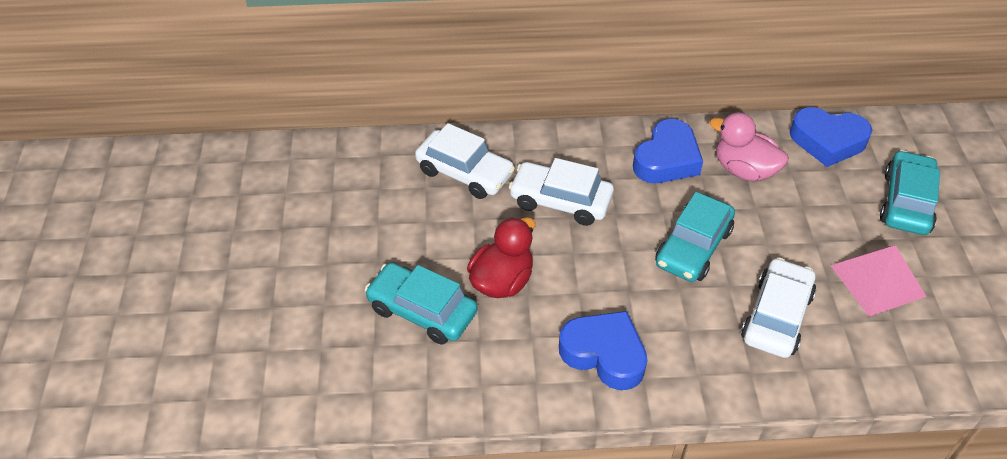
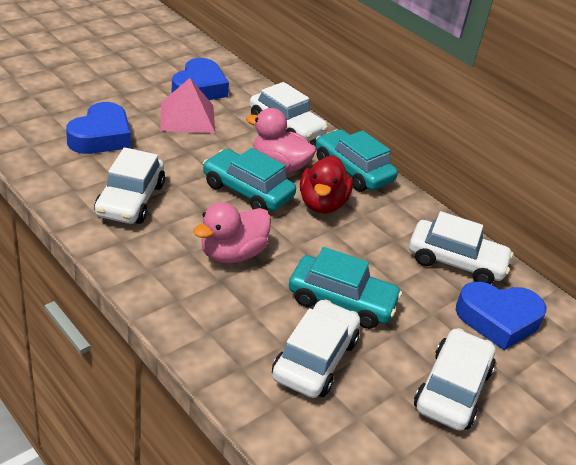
pink duck: [709,113,789,182] = 1 -> [193,202,271,263] [246,108,316,173] = 2
white car: [415,123,515,199] [509,158,614,226] [741,258,816,358] = 3 -> [94,147,165,224] [249,82,328,142] [272,300,360,398] [409,211,513,284] [414,328,495,431] = 5

